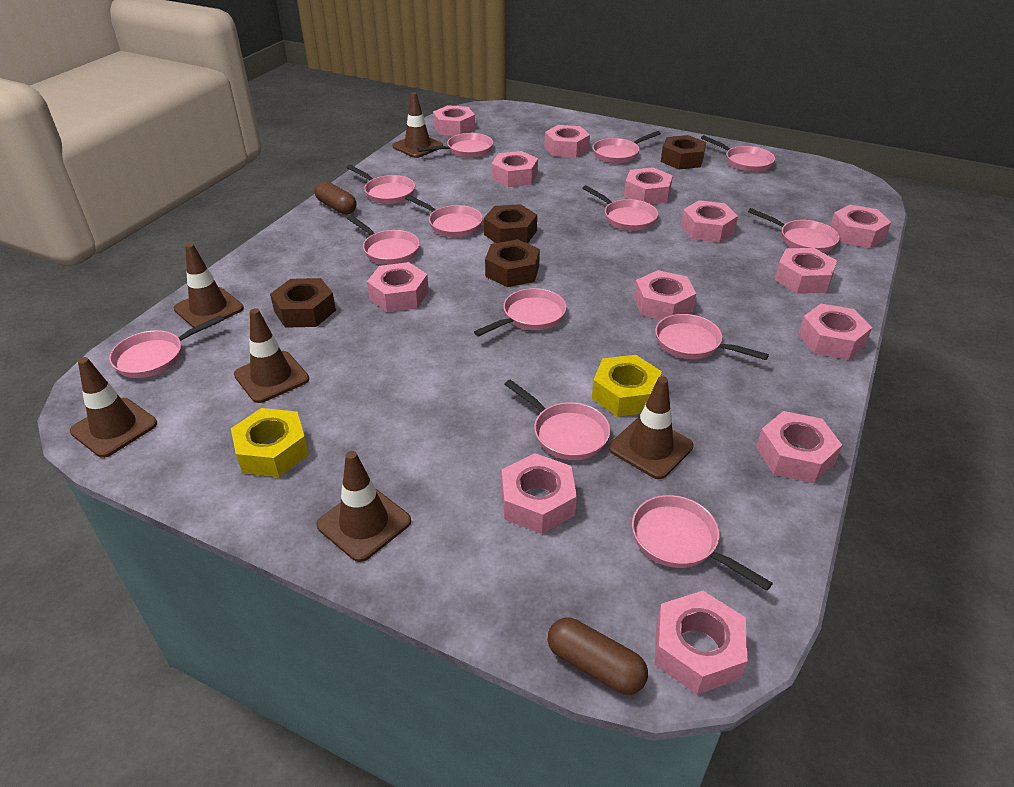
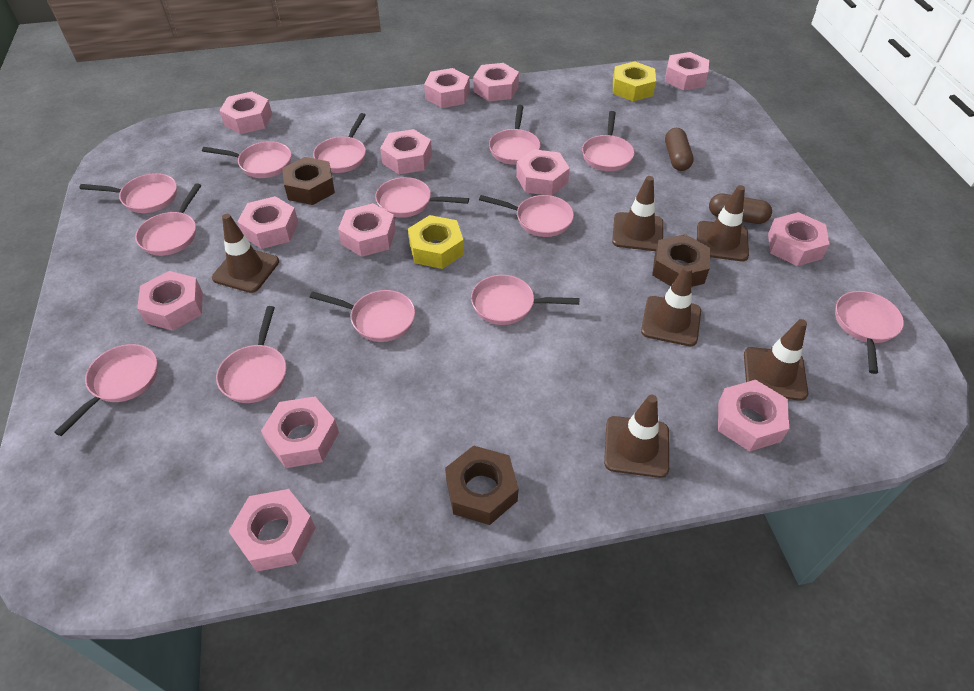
brown nut: [270,278,336,328] [484,204,537,244] [485,239,540,287] [661,135,706,170] = 4 -> [282,157,335,205] [445,446,518,525] [652,234,711,287] = 3

